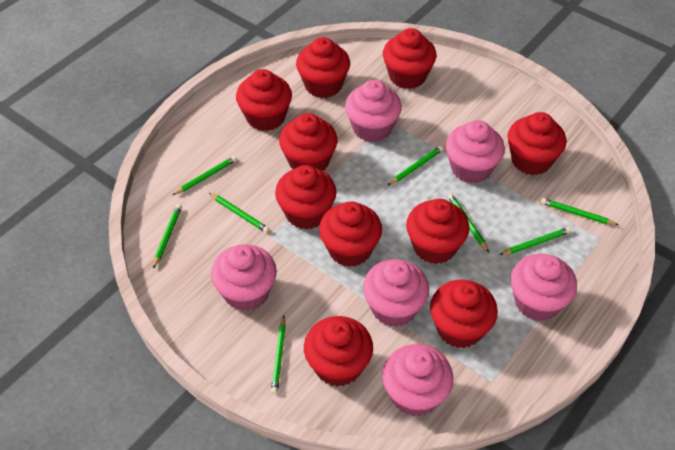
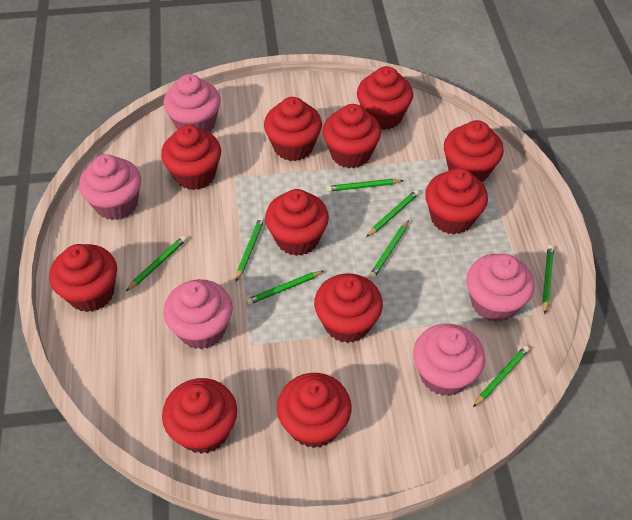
pink cupcake: [211,244,277,311] [345,80,402,142] [363,259,429,327] [382,344,453,416] [446,120,505,184] [510,254,577,321] = 6 -> [79,154,141,220] [163,279,233,349] [164,74,221,132] [413,324,485,396] [466,254,535,322] = 5
red cupcake: [236,69,292,131] [275,165,337,230] [279,113,338,171] [296,37,350,98] [304,316,373,387] [319,201,382,267] [383,28,436,89] [406,199,469,264] [430,280,498,348] [507,112,566,175] = 10 -> [49,244,117,312] [161,125,221,190] [162,378,237,454] [264,97,322,161] [265,189,329,256] [277,373,351,448] [314,273,383,343] [322,104,381,168] [357,66,413,130] [425,168,488,234] [444,120,504,182] = 11

